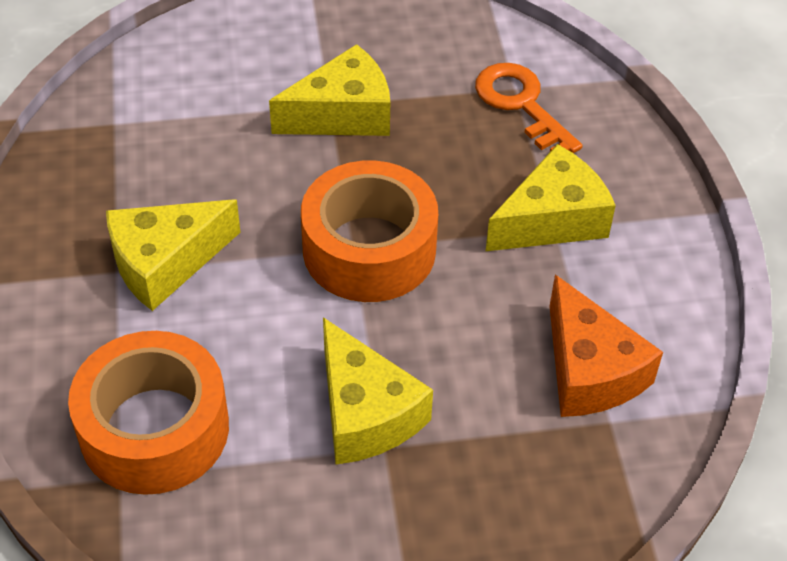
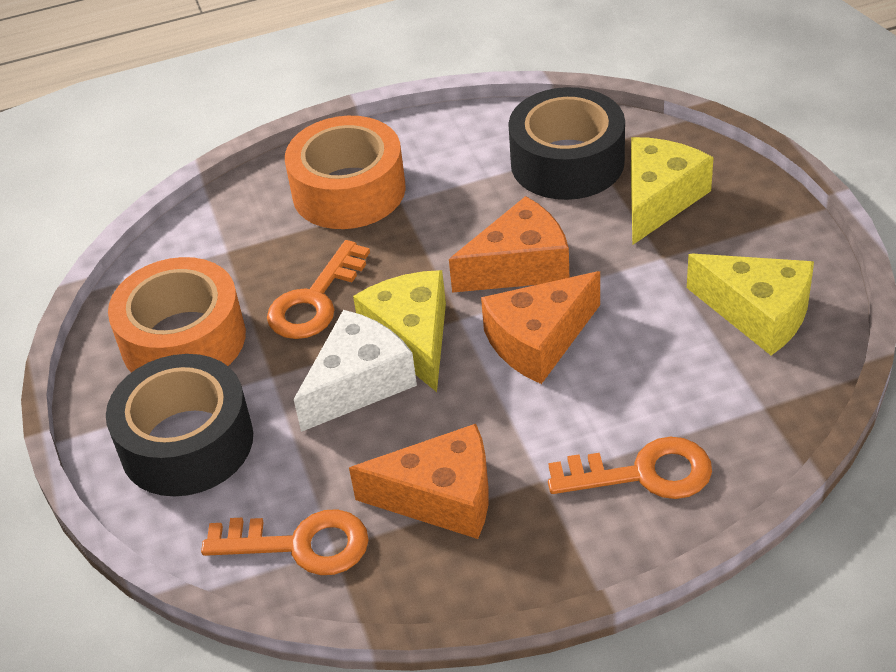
black tape: none = 0 -> [106,354,253,496] [508,87,625,200] = 2
orange cheese: [549,275,663,417] = 1 -> [349,424,489,539] [449,196,569,293] [481,271,600,384] = 3
orange key: [475,63,583,153] = 1 -> [201,509,369,575] [267,240,370,339] [548,437,712,499] = 3
white cheese: none = 0 -> [294,310,417,432] = 1
yellow cheese: [106,199,241,311] [269,44,390,136] [323,317,433,465] [486,144,616,251] = 4 -> [353,270,446,392] [631,137,714,245] [687,254,814,355] = 3

